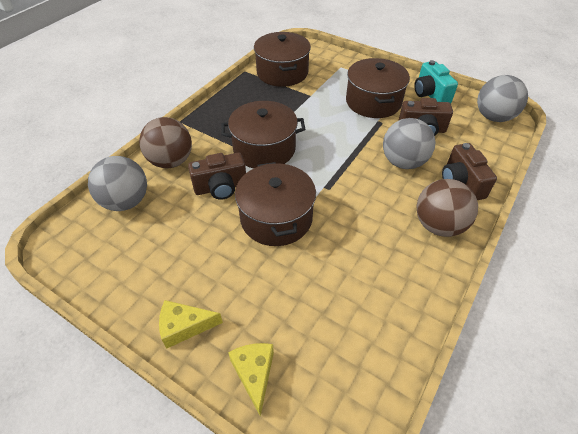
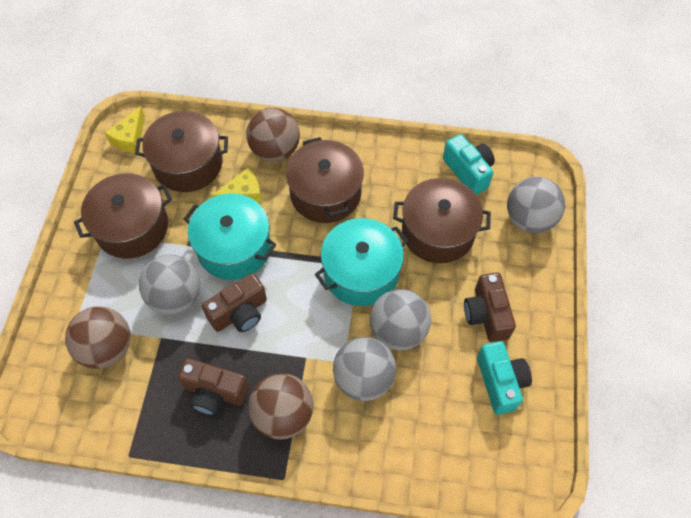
brown ball: [139,117,192,168] [416,179,478,237] = 2 -> [65,306,131,369] [246,108,300,162] [248,373,313,440] = 3
grey ball: [88,156,147,211] [383,118,435,169] [477,75,528,122] = 3 -> [139,254,200,314] [333,337,396,401] [370,289,431,350] [507,177,565,233] = 4
turquoise camera: [414,60,458,103] = 1 -> [443,134,495,195] [477,341,532,415] = 2
turquoise pot: none = 0 -> [184,194,277,280] [315,218,408,306] = 2

